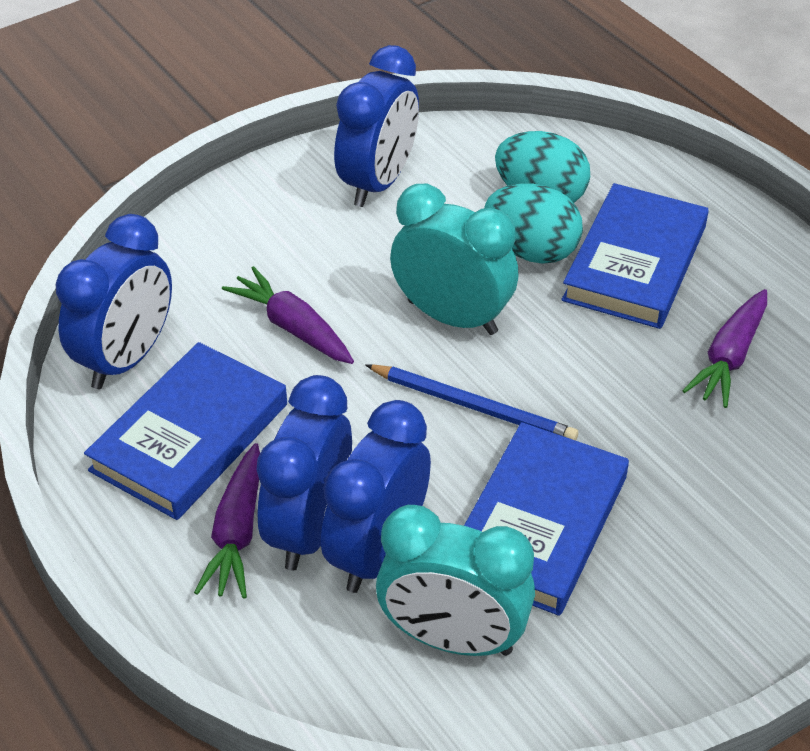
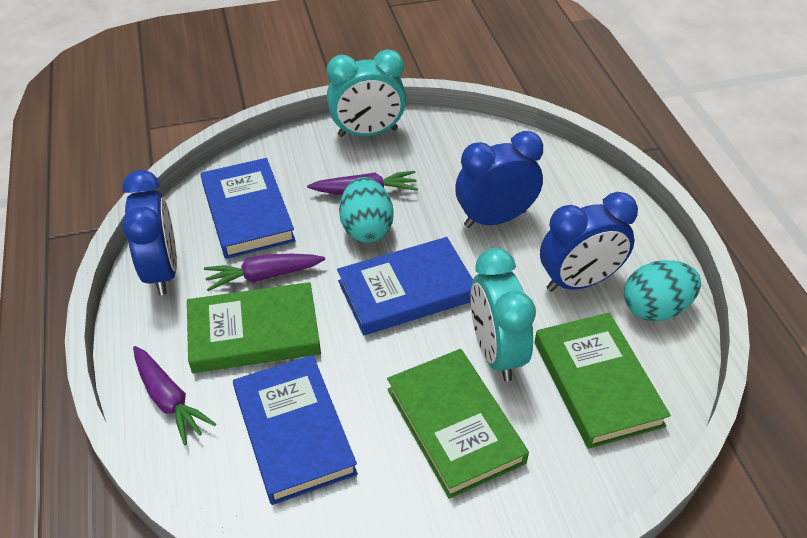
blue clock: [55,214,172,389] [256,375,352,571] [321,400,431,593] [334,45,419,207] = 4 -> [122,170,177,295] [455,131,543,228] [540,192,638,292] = 3
blue pencil: [365,364,578,441] = 1 -> none = 0
green book: none = 0 -> [187,282,321,373] [387,349,529,499] [534,313,671,449] = 3

